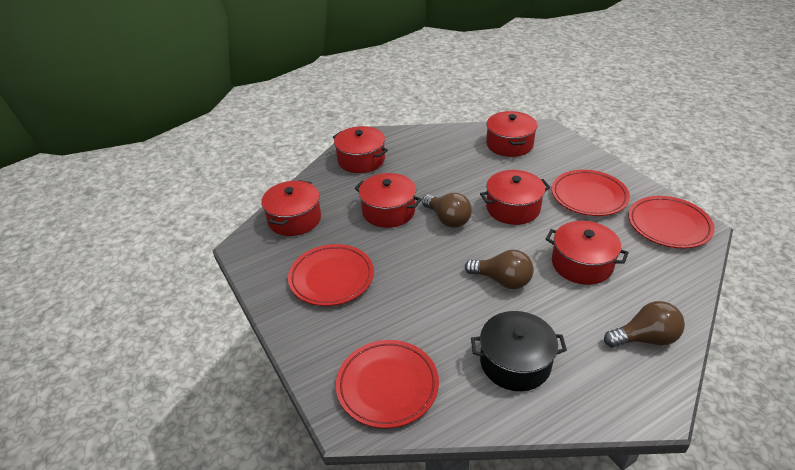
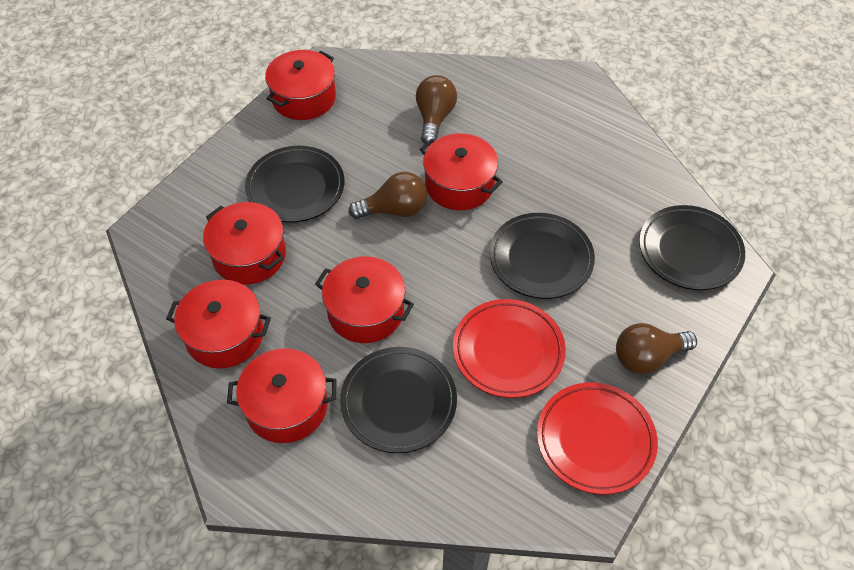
black plate: none = 0 -> [245,146,345,223] [340,347,457,453] [489,213,595,299] [639,205,745,290] = 4
black pot: [471,311,567,391] = 1 -> none = 0
red plate: [288,244,374,306] [336,340,439,428] [552,170,630,216] [628,196,715,249] = 4 -> [453,299,566,398] [537,382,658,495] = 2

